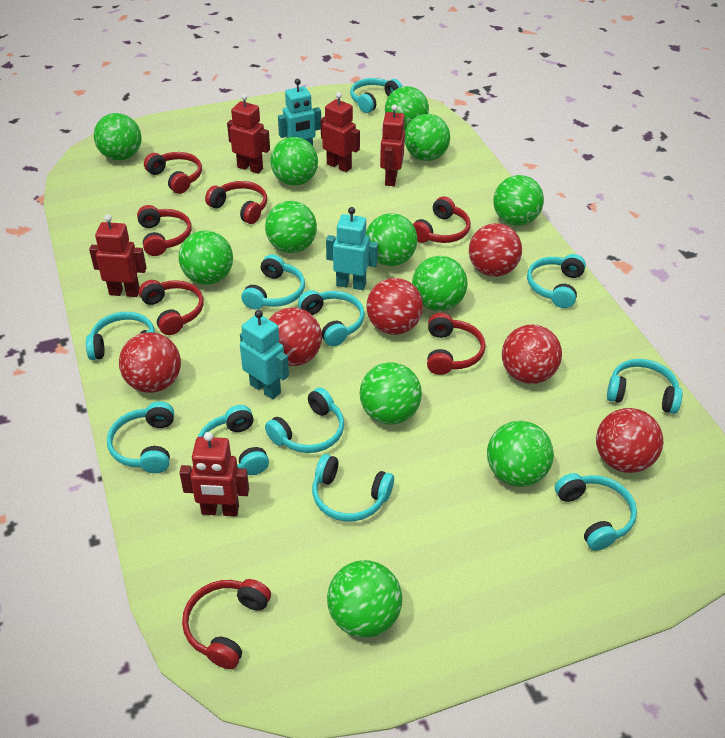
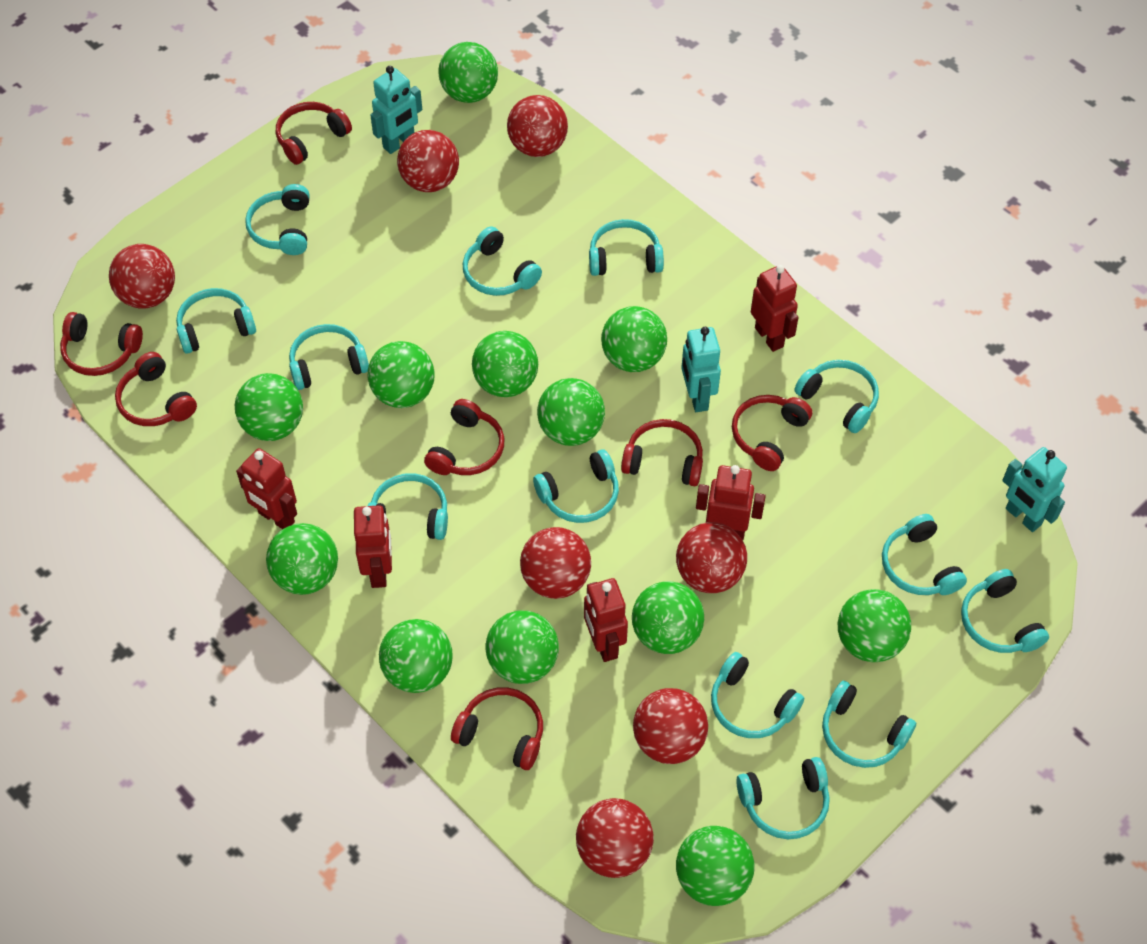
red ball: [119,332,181,393] [269,307,322,366] [366,278,423,335] [469,223,522,277] [502,325,562,384] [596,408,664,473] = 6 -> [109,244,175,309] [397,130,459,192] [507,95,568,157] [520,527,591,599] [576,798,654,878] [633,688,708,764] [676,522,747,593] = 7
turquoise headphones: [86,312,155,360] [107,401,174,473] [198,405,269,475] [241,254,305,310] [265,387,344,453] [298,290,365,346] [312,454,394,522] [350,78,402,113] [527,254,586,308] [555,473,637,551] [607,359,683,414] = 11 -> [176,288,256,354] [245,184,309,255] [289,324,369,390] [367,473,448,540] [463,226,542,296] [533,449,619,523] [589,219,664,276] [711,652,804,738] [736,757,830,839] [794,360,879,433] [822,681,916,768] [882,514,967,595] [961,569,1049,653] = 13

